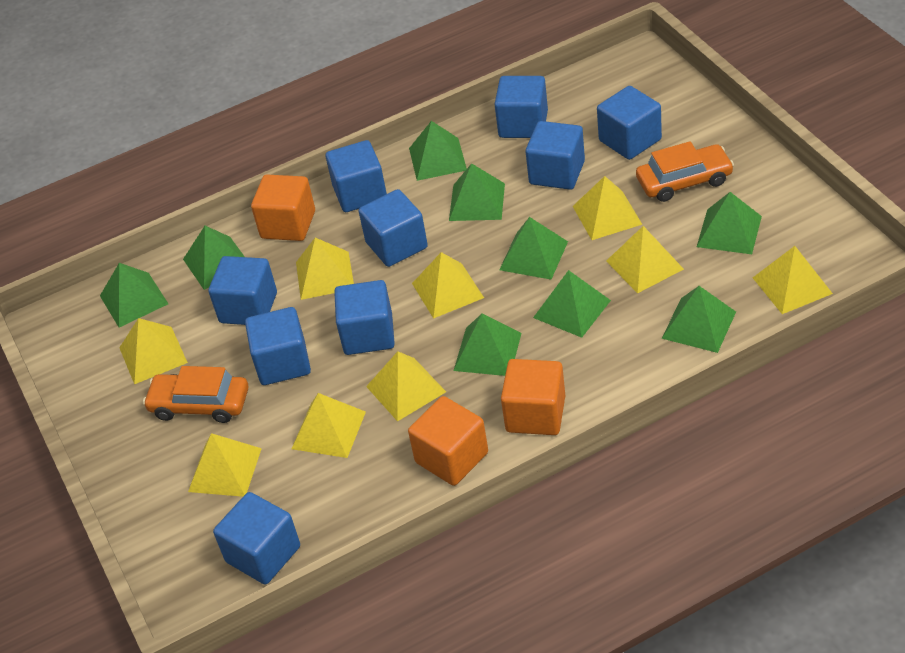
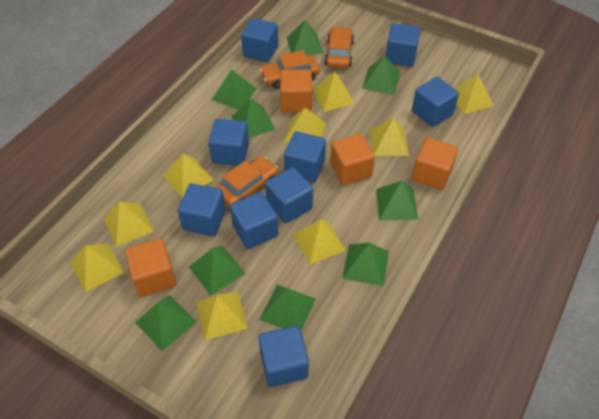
orange car: [143,366,248,423] [636,141,734,202] = 2 -> [216,156,278,207] [260,50,320,89] [325,27,354,68] = 3
orange cube: [251,175,315,241] [408,396,488,486] [501,359,565,435] = 3 -> [125,239,176,297] [280,70,312,112] [330,134,375,185] [412,137,458,190] = 4

